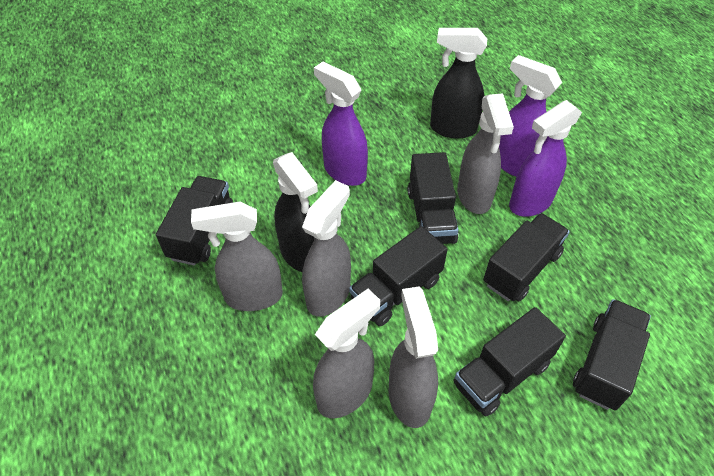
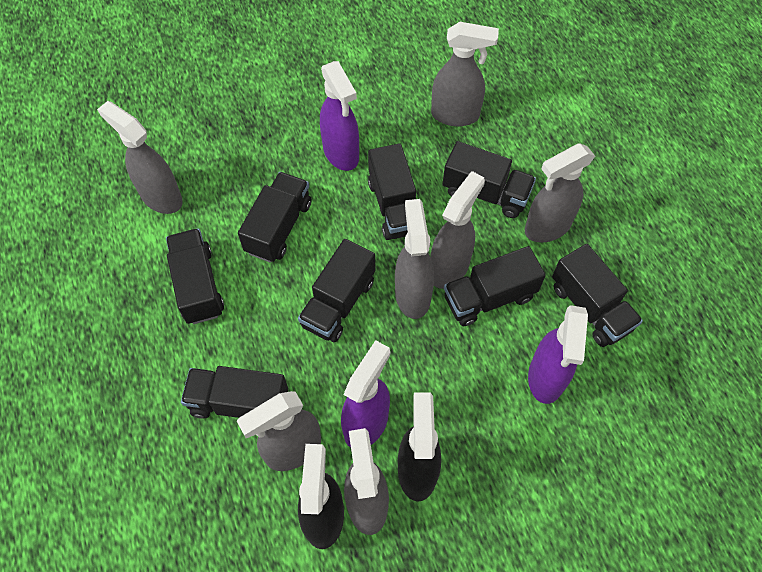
black truck: [156,176,233,265] [349,226,448,326] [408,152,458,244] [454,307,566,416] [483,213,570,302] [573,299,651,410] = 6 -> [166,228,224,324] [181,366,288,419] [238,172,311,262] [298,239,375,342] [368,143,416,240] [442,141,536,218] [444,246,546,326] [552,244,643,347] = 8
grey spray bottle: [191,201,283,311] [302,180,351,317] [313,289,380,418] [389,286,438,428] [457,94,514,214] = 5 -> [97,101,183,214] [237,391,321,471] [344,428,389,535] [395,199,434,319] [430,171,485,289] [431,22,499,126] [525,144,595,243] = 7

